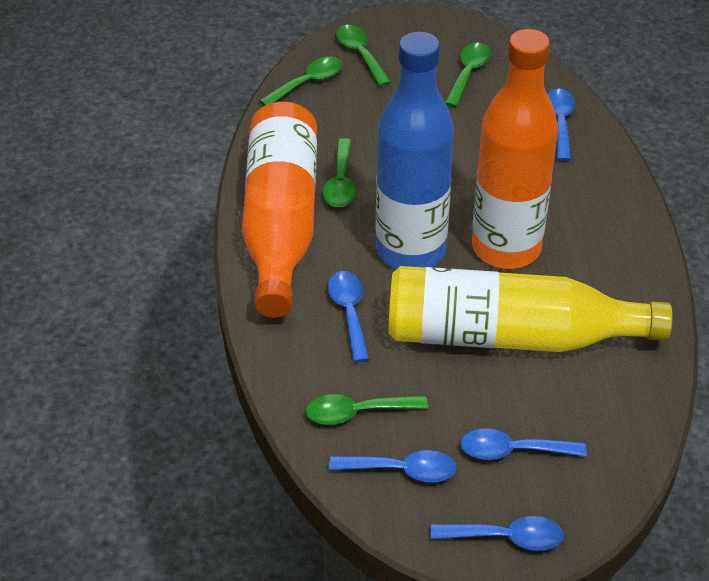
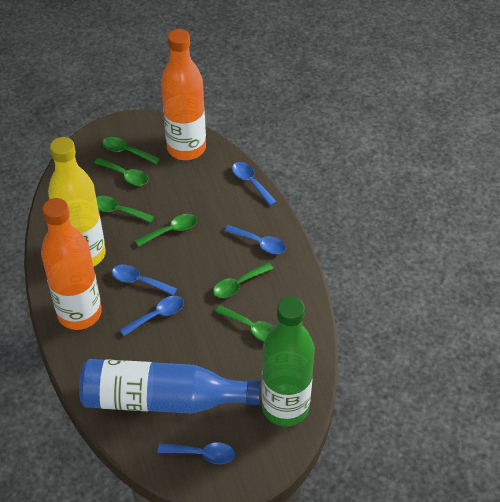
green bottle: none = 0 -> [261,296,315,426] = 1
green spoon: [260,57,343,106] [306,394,428,425] [323,138,356,207] [336,25,391,86] [445,43,491,107] = 5 -> [94,158,148,186] [96,196,154,223] [102,137,160,164] [135,214,197,247] [213,263,274,298] [215,305,274,341] = 6

